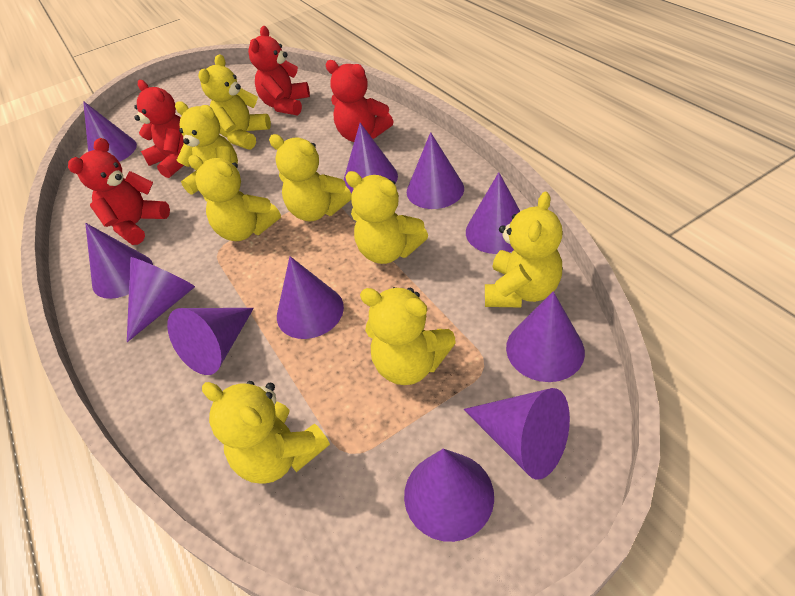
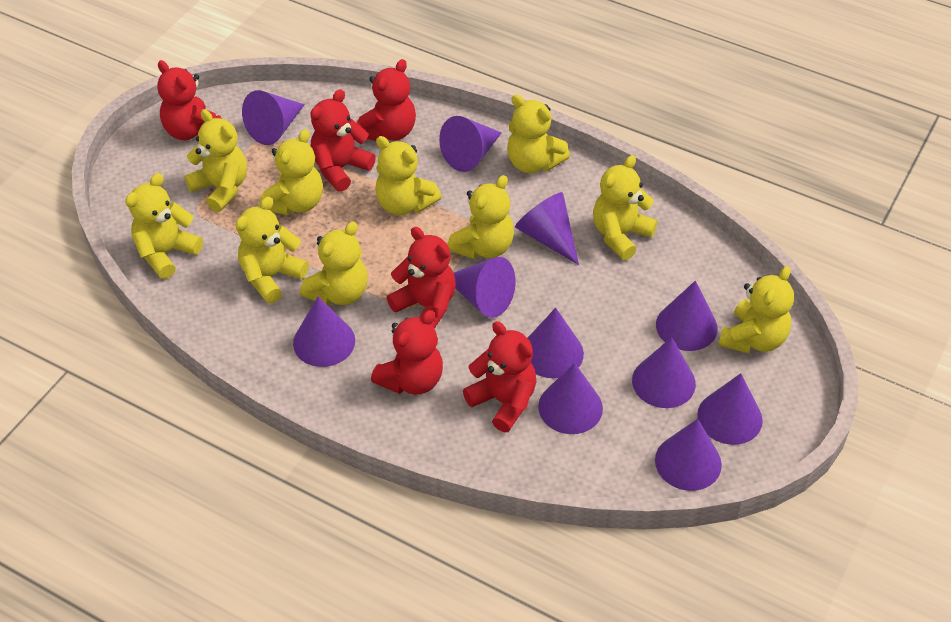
red teddy bear: [68,138,170,245] [134,80,184,178] [248,26,310,115] [326,60,394,142] = 4 -> [157,60,222,140] [310,89,376,192] [356,59,416,141] [371,310,443,395] [387,227,456,329] [463,321,536,432] = 6
yellow teddy bear: [175,101,238,195] [188,155,281,241] [199,54,271,150] [202,381,330,484] [269,134,352,222] [345,171,428,264] [360,287,456,385] [485,192,562,307] = 8 -> [125,173,203,279] [184,109,247,212] [235,197,309,303] [260,129,323,215] [300,222,368,305] [375,136,441,215] [447,175,514,259] [507,95,570,173] [593,155,658,260] [718,266,794,353] = 10

